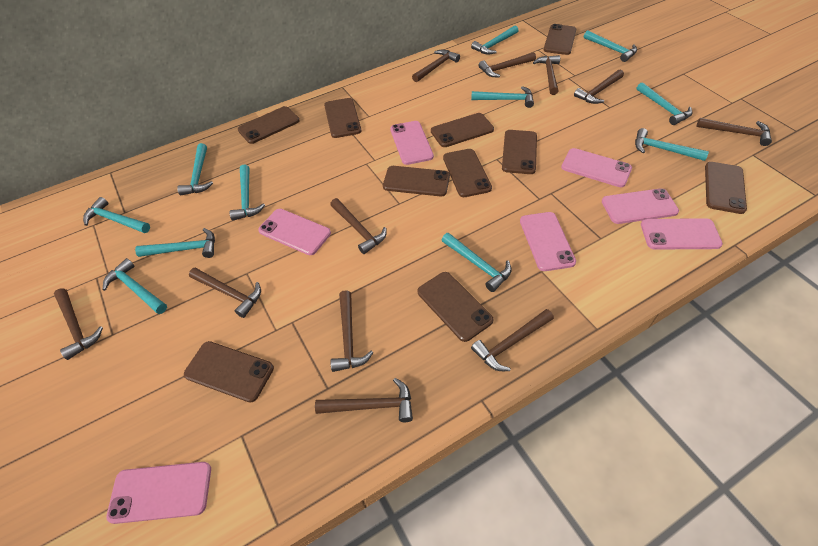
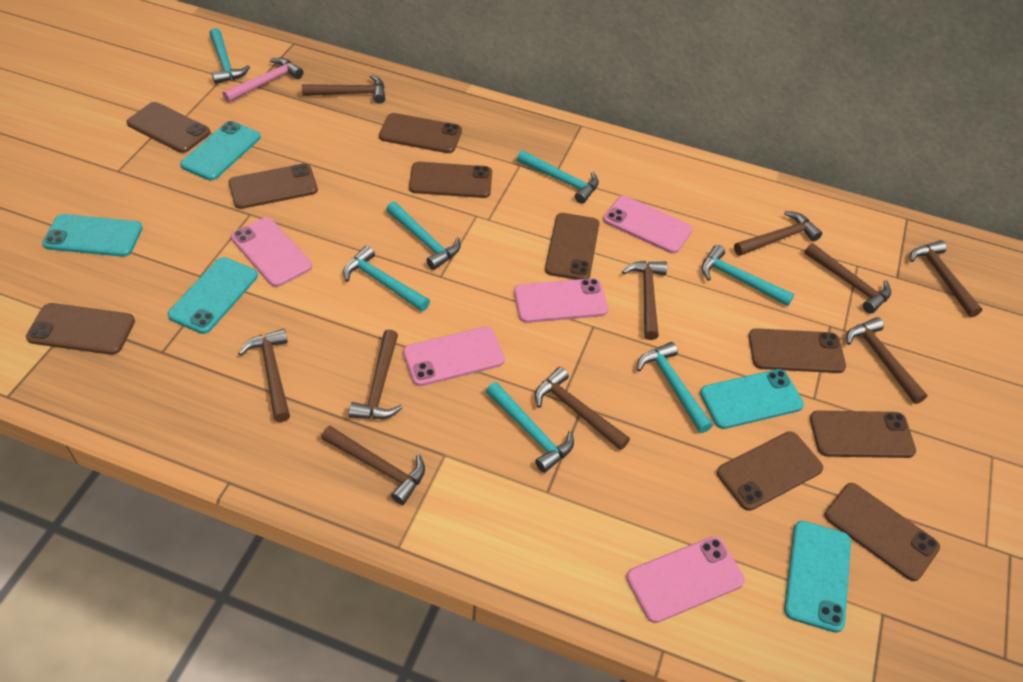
brown hammer: [54,288,103,360] [189,267,261,318] [315,378,413,422] [330,198,387,254] [330,290,373,372] [412,49,460,82] [471,309,554,371] [478,52,536,77] [533,55,560,95] [574,70,624,104] [697,118,772,146] = 11 -> [238,329,290,422] [302,75,385,104] [321,426,425,505] [348,329,402,419] [535,367,630,450] [622,261,667,340] [734,211,822,256] [804,243,891,314] [847,317,928,404] [910,240,982,317] = 10
pink hammer: none = 0 -> [223,58,303,103] = 1
pink phone: [106,462,211,524] [258,209,331,255] [390,121,434,165] [520,212,576,271] [561,148,632,187] [602,188,679,224] [641,218,723,250] = 7 -> [231,217,312,287] [403,327,505,386] [514,278,608,323] [603,196,693,254] [626,536,745,623] = 5
turquoise hammer: [83,197,150,233] [103,258,167,314] [135,228,215,258] [177,143,213,195] [229,164,265,221] [442,233,512,292] [471,26,518,55] [471,86,534,108] [584,30,637,62] [635,128,709,161] [636,82,693,125] = 11 -> [209,28,250,84] [343,246,430,311] [386,202,460,270] [486,382,574,473] [517,150,599,204] [637,342,713,433] [701,245,794,306] = 7
turquoise phone: none = 0 -> [42,214,143,257] [168,257,258,334] [180,121,261,180] [700,369,804,429] [784,521,851,633] = 5

